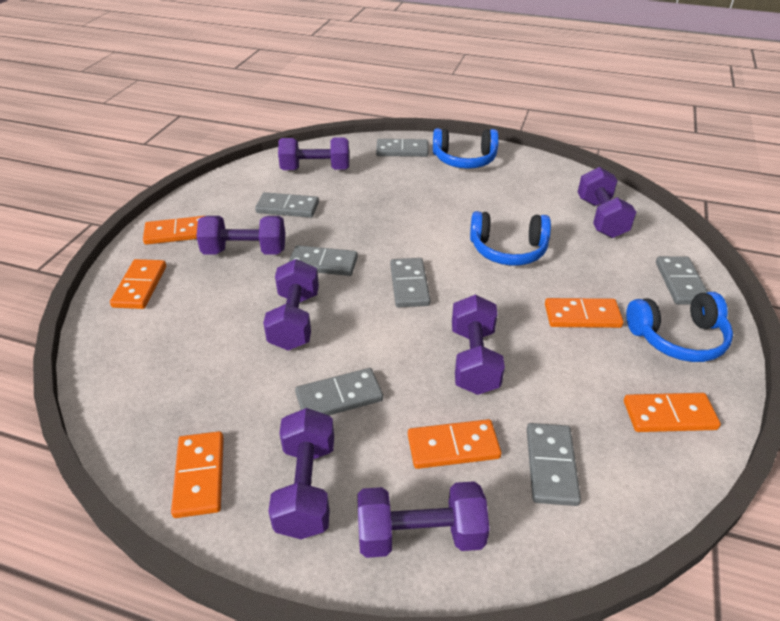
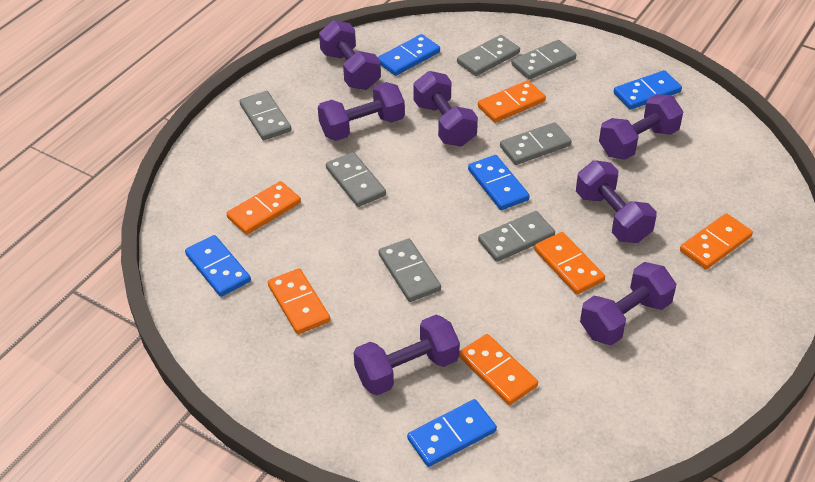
blue domino: none = 0 -> [185,235,251,297] [378,34,440,76] [407,399,497,467] [468,155,530,210] [614,70,682,110] = 5
blue headphones: [433,128,499,169] [470,211,551,266] [626,292,733,362] = 3 -> none = 0

